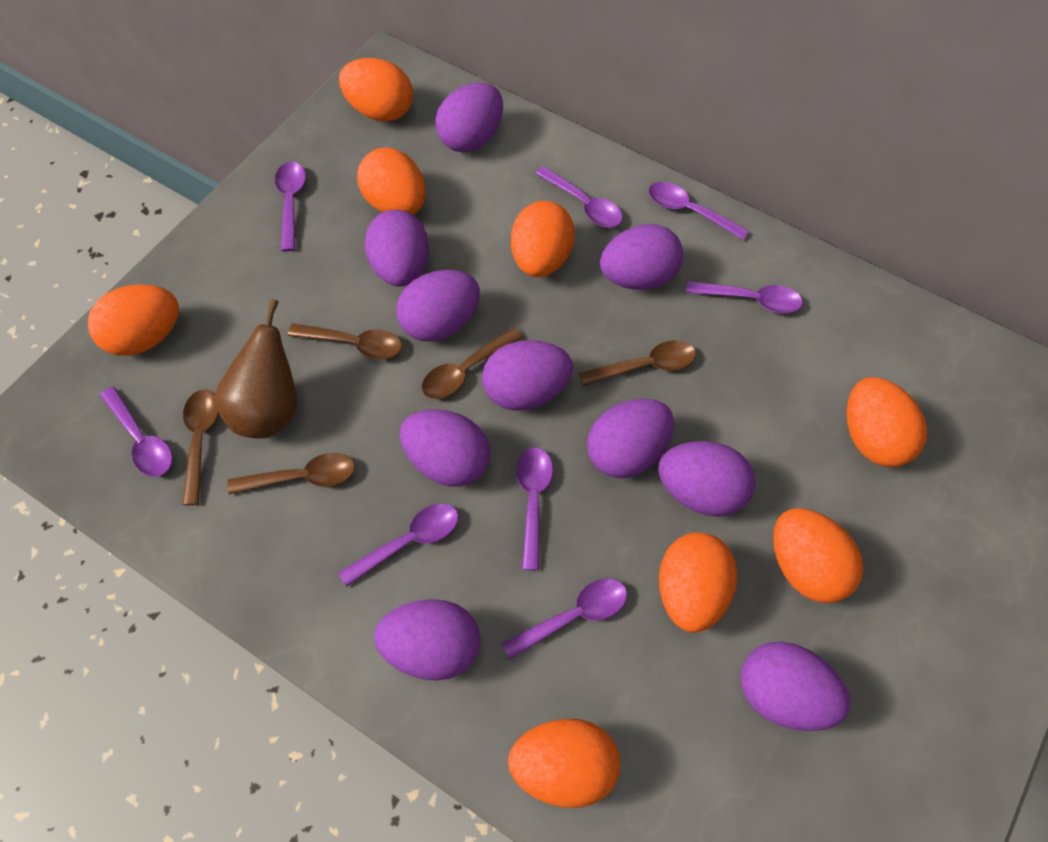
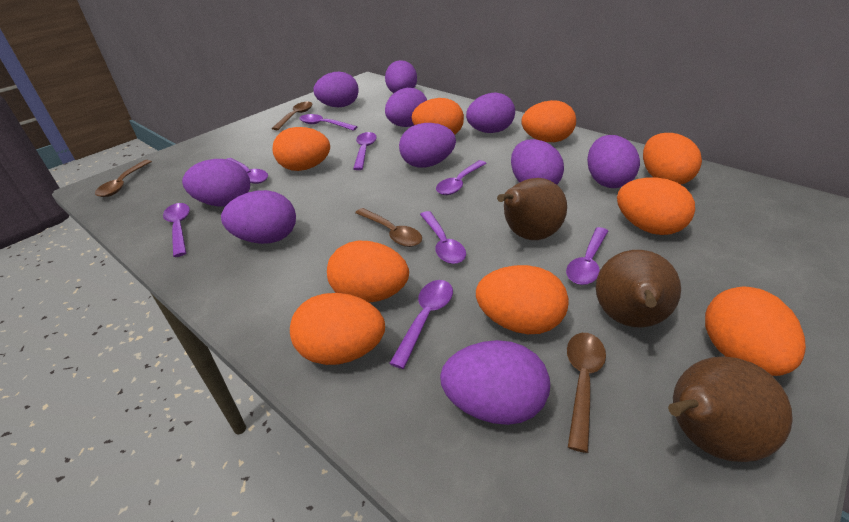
brown pear: [215,299,298,439] = 1 -> [497,178,567,240] [596,250,681,327] [668,356,793,462] = 3
brown spoon: [182,389,219,505] [228,453,355,494] [288,324,402,359] [422,327,523,399] [579,340,696,386] = 5 -> [95,160,152,197] [272,102,313,130] [355,208,422,247] [567,333,606,453] = 4
orange egg: [88,284,179,356] [339,58,413,122] [357,148,426,214] [508,719,620,808] [511,201,575,277] [659,533,737,633] [773,508,863,603] [847,377,927,467] = 8 -> [272,127,330,171] [290,293,385,365] [327,241,409,303] [412,98,464,134] [476,265,569,334] [521,100,576,142] [617,177,695,235] [643,133,702,185] [705,286,806,376] = 9

